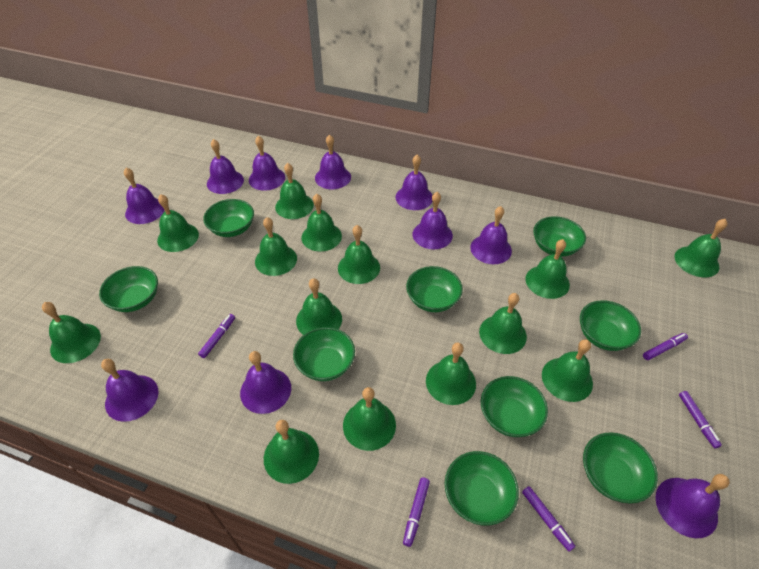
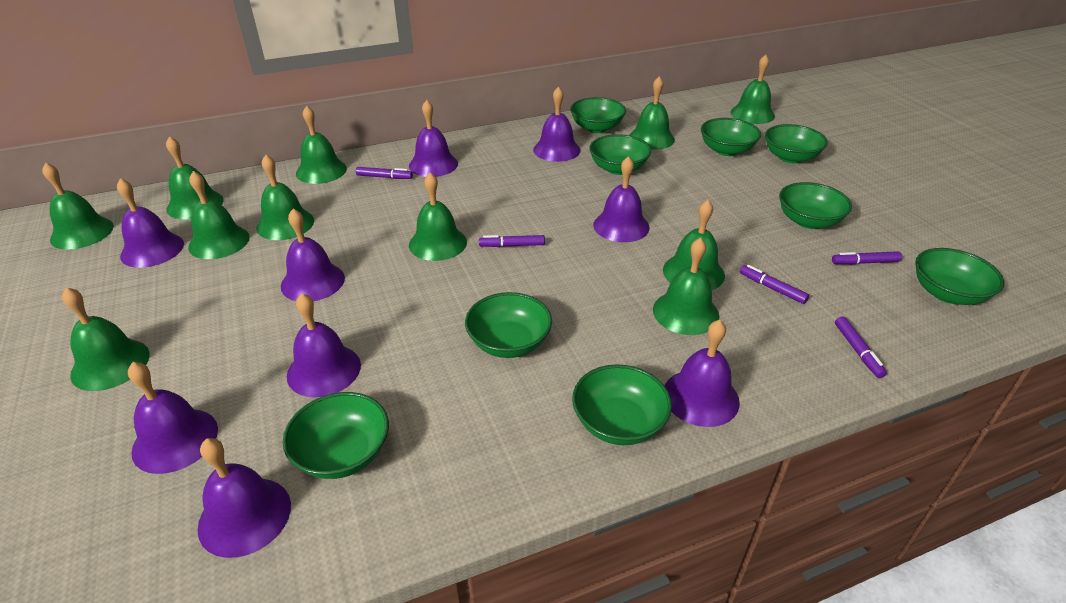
green bell: [42,302,101,363] [157,194,199,252] [255,217,297,276] [264,420,319,484] [275,163,314,219] [296,278,342,335] [302,194,342,252] [338,225,380,284] [343,387,396,451] [426,343,476,405] [479,293,527,354] [525,239,570,299] [542,339,593,402] [675,219,728,277] = 14 -> [42,162,114,250] [62,287,150,391] [166,136,224,220] [188,171,250,259] [256,155,314,240] [296,106,347,184] [409,173,467,261] [629,76,675,150] [653,238,720,335] [663,200,725,290] [730,55,775,124] = 11
purple bell: [101,359,159,422] [124,168,165,224] [207,139,244,194] [240,351,291,414] [249,136,285,191] [315,134,351,189] [396,155,432,210] [412,192,453,249] [470,206,512,264] [656,474,730,538] = 10 -> [117,178,184,268] [128,362,218,474] [197,438,291,558] [281,209,345,301] [287,293,361,398] [409,100,458,177] [533,86,581,162] [593,156,650,242] [665,319,740,427] = 9

